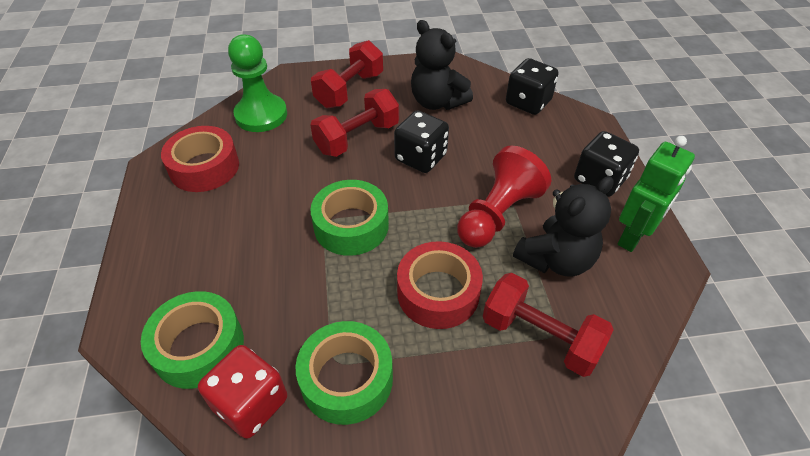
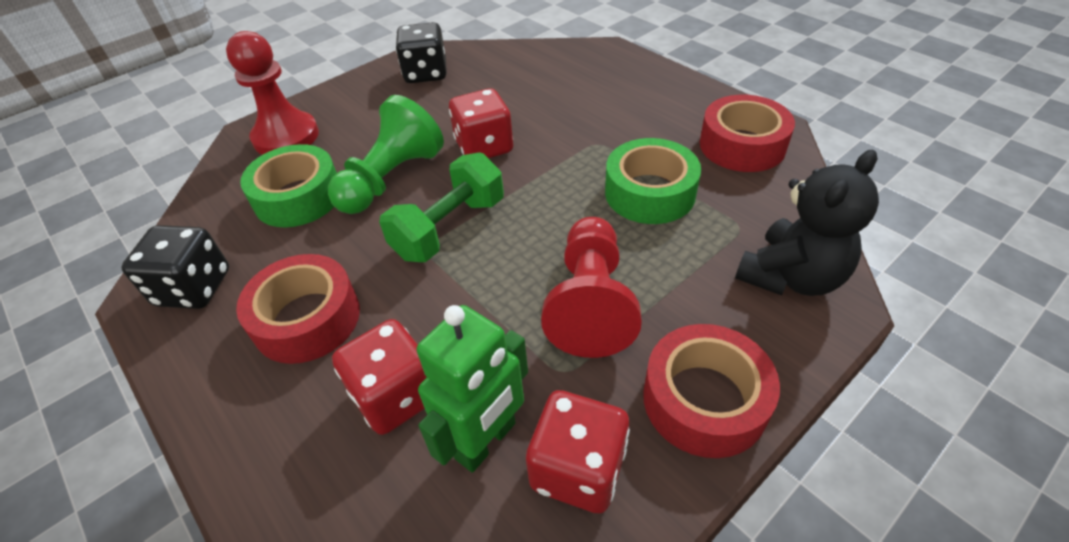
black dice: [394,111,449,173] [506,58,558,115] [574,131,639,197] = 3 -> [121,225,229,309] [396,22,447,83] = 2
black teddy bear: [411,20,473,110] [513,176,614,277] = 2 -> [735,150,879,296] = 1
green dumbbell: none = 0 -> [379,152,504,262] = 1
green tape: [141,291,244,389] [296,321,393,425] [310,180,389,256] = 3 -> [240,144,337,228] [605,138,701,224] = 2
red dice: [198,345,287,439] = 1 -> [332,319,427,435] [449,88,513,158] [526,390,630,514] = 3
red dumbbell: [310,89,399,157] [311,40,383,108] [483,273,614,377] = 3 -> none = 0
red pawn: [457,145,551,248] = 1 -> [226,31,319,155] [541,217,642,358] = 2
red tape: [161,126,239,192] [397,241,483,329] = 2 -> [236,254,360,364] [643,324,780,458] [699,95,795,172] = 3

